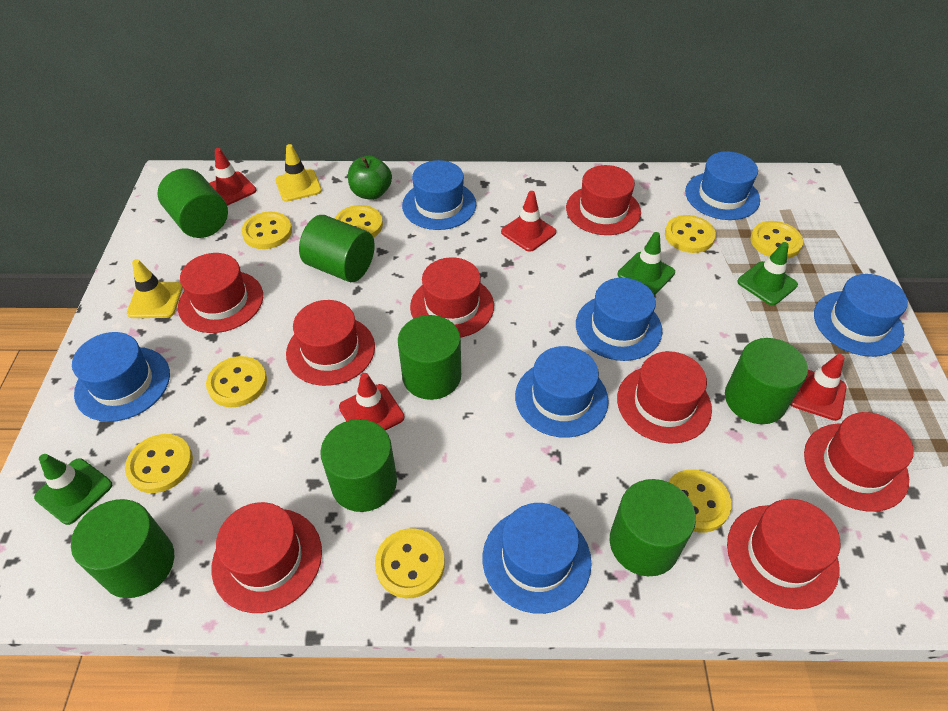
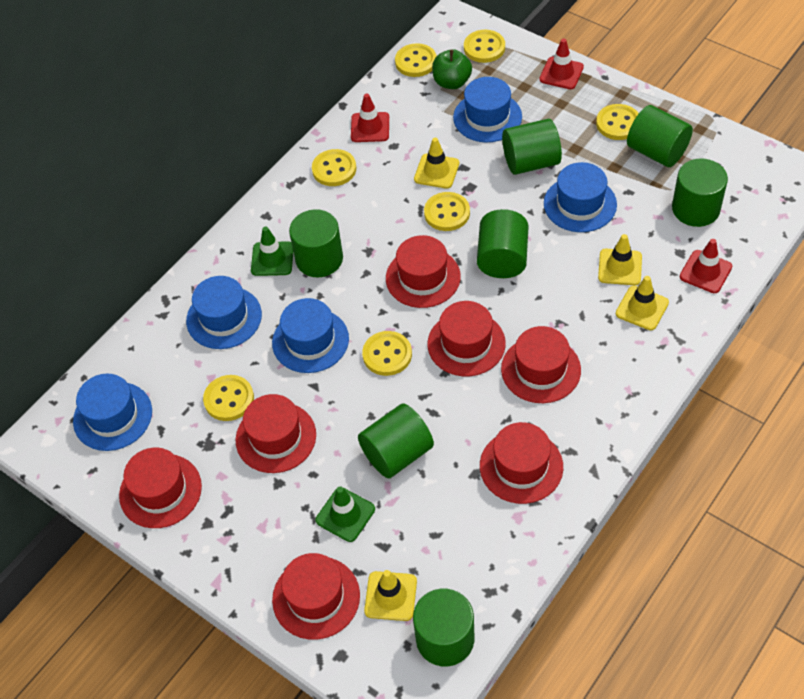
blue hat: [72,332,170,422] [402,160,476,230] [483,503,592,614] [515,346,609,438] [576,278,662,361] [685,151,760,220] [814,274,908,357] = 7 -> [73,374,152,451] [186,276,262,349] [272,298,349,373] [453,77,522,143] [544,162,617,232] = 5
green traffic cone: [34,454,112,525] [618,232,675,295] [737,242,798,305] = 3 -> [251,227,293,276] [316,486,375,542] = 2
red hat: [178,253,263,333] [211,502,322,613] [286,300,375,386] [410,257,494,338] [566,165,641,235] [617,351,712,444] [727,499,840,609] [804,412,914,512] = 8 -> [119,448,202,528] [236,394,316,473] [272,553,360,640] [386,235,461,308] [428,301,506,376] [480,422,563,504] [501,326,581,403] = 7
red traffic cone: [209,148,256,206] [339,373,404,431] [501,191,556,252] [790,354,847,421] = 4 -> [351,93,389,142] [539,38,584,89] [680,239,732,293] = 3
yellow button: [125,434,193,493] [206,356,267,407] [241,212,292,249] [335,205,383,238] [375,528,445,598] [665,215,716,253] [668,469,732,533] [750,221,803,259] = 8 -> [203,375,254,421] [312,149,356,186] [362,331,412,376] [395,43,437,77] [424,192,470,231] [464,30,505,63] [596,104,639,140] = 7
yellow traffic cone: [127,259,183,318] [275,144,322,202] = 2 -> [364,570,417,621] [414,138,459,189] [598,234,642,285] [616,276,669,330] = 4

